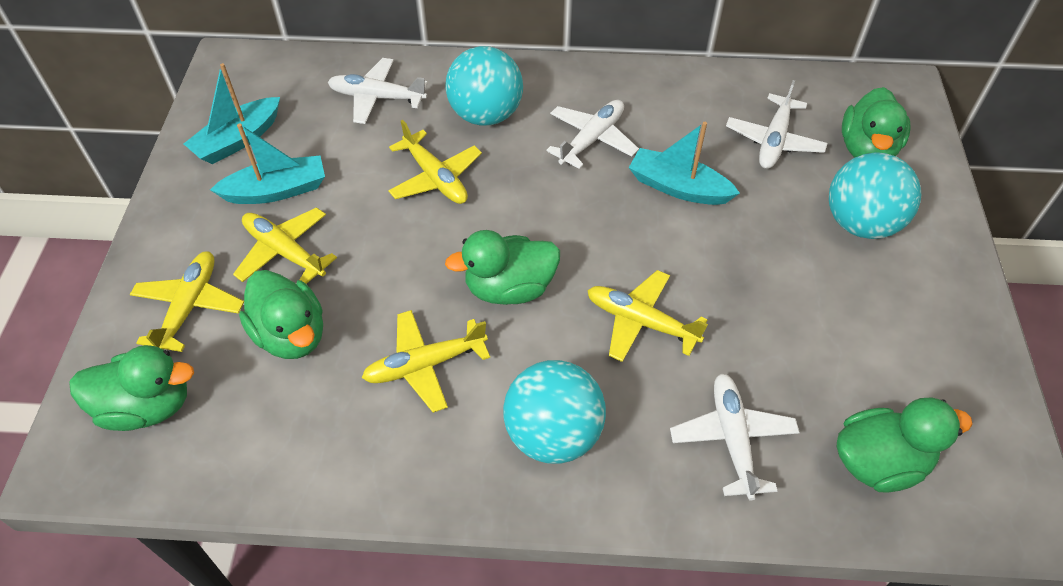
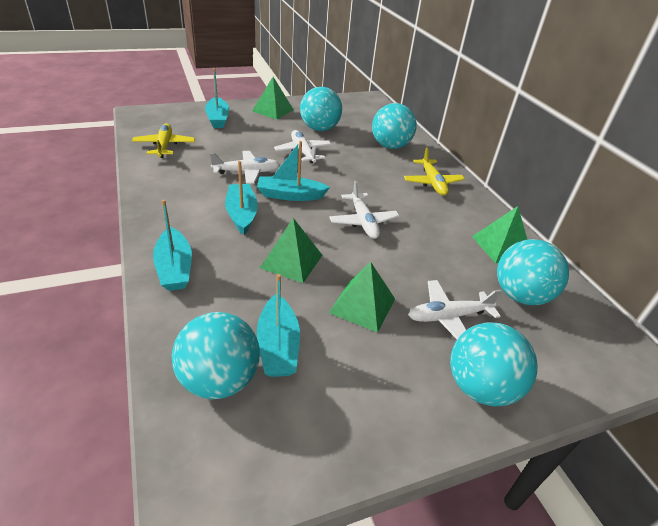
green duck: [69,345,194,431] [239,270,323,359] [445,230,560,305] [836,397,973,493] [842,87,911,158] = 5 -> none = 0
green pyramid: none = 0 -> [252,77,294,120] [260,218,322,283] [329,262,395,333] [472,206,527,263] = 4
turquoise ball: [445,46,523,126] [503,360,606,464] [829,152,921,239] = 3 -> [172,312,260,399] [300,87,342,131] [372,103,417,149] [450,322,538,406] [497,239,569,305] = 5
turquoise boat: [184,63,280,164] [210,123,325,204] [629,122,740,205] = 3 -> [153,200,192,291] [205,68,229,128] [225,161,258,235] [257,141,330,201] [257,274,300,377] = 5
yellow plane: [130,251,244,352] [233,207,337,284] [362,310,490,413] [388,120,482,204] [587,270,708,362] = 5 -> [132,123,195,158] [404,147,465,196] = 2

